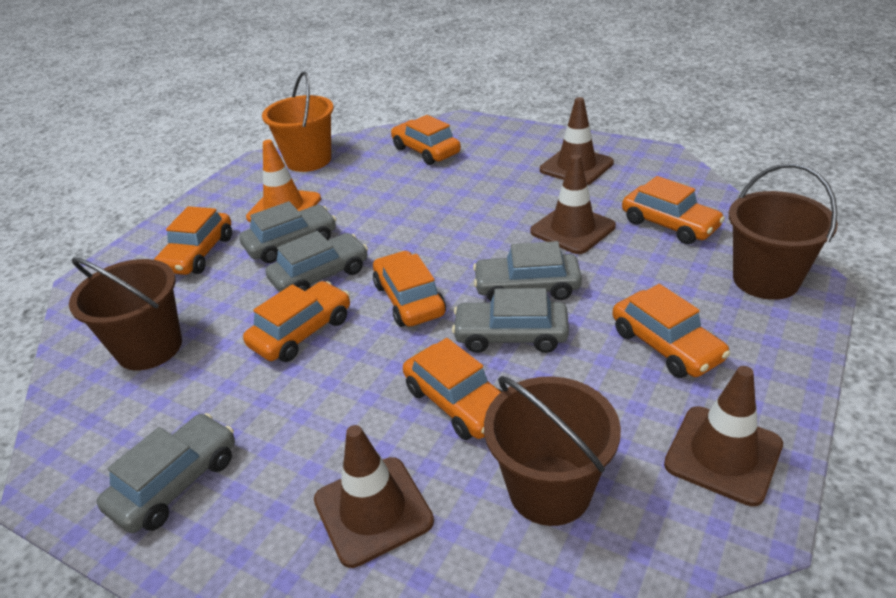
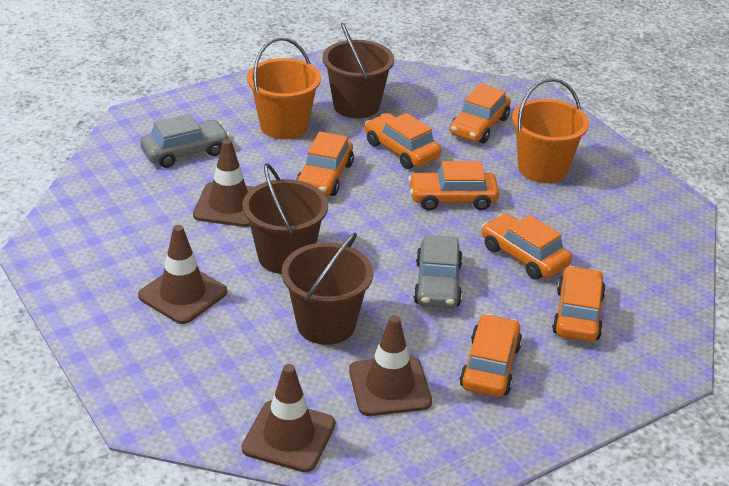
grey car: [97,413,235,533] [239,201,336,263] [265,231,368,292] [452,288,569,353] [473,241,582,302] = 5 -> [140,114,230,168] [413,235,463,309] = 2
orange bucket: [262,72,334,172] = 1 -> [247,37,321,139] [512,78,589,183] = 2
orange traffic cone: [246,140,321,222] = 1 -> none = 0

